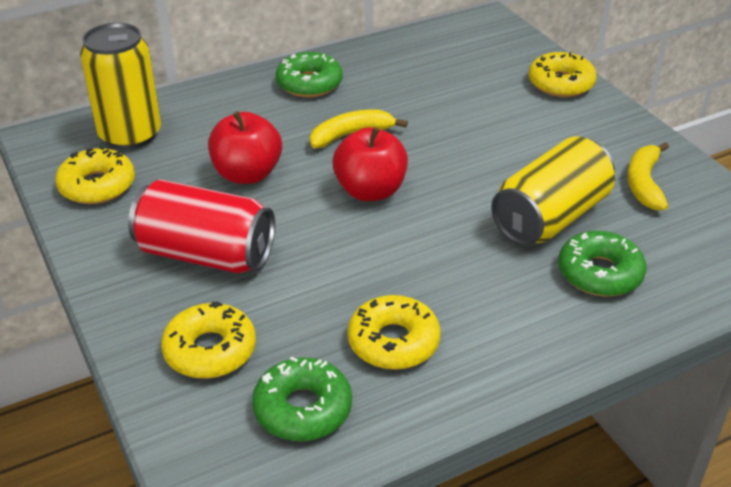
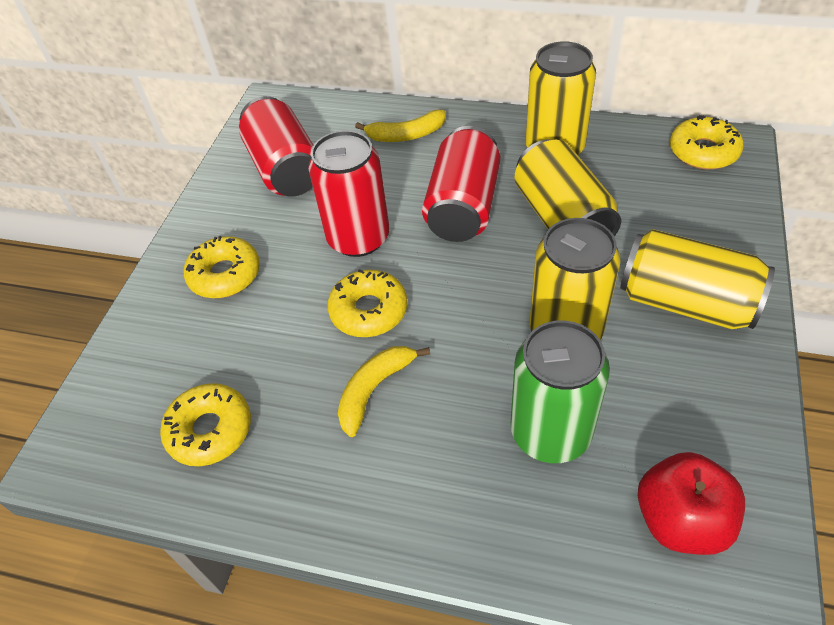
green can: none = 0 -> [511,320,610,463] = 1
green donut: [252,357,352,441] [276,52,342,97] [558,231,646,296] = 3 -> none = 0
red apple: [208,112,282,184] [332,127,408,201] = 2 -> [638,452,745,555] = 1
red can: [128,179,275,273] = 1 -> [239,96,313,196] [308,130,389,257] [422,126,500,242] = 3
yellow can: [80,23,161,149] [491,137,615,246] = 2 -> [515,139,621,237] [525,41,596,155] [530,218,621,340] [620,229,775,329] = 4

